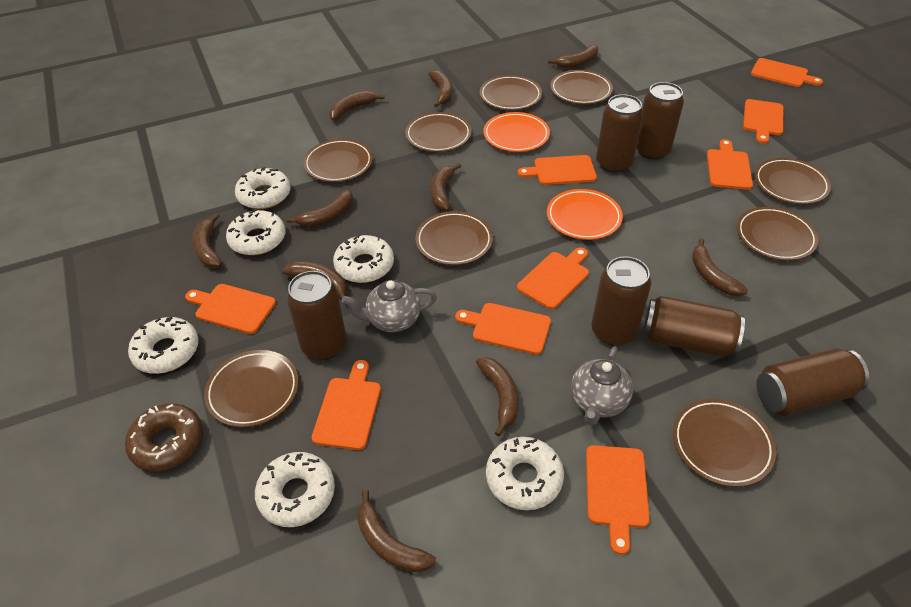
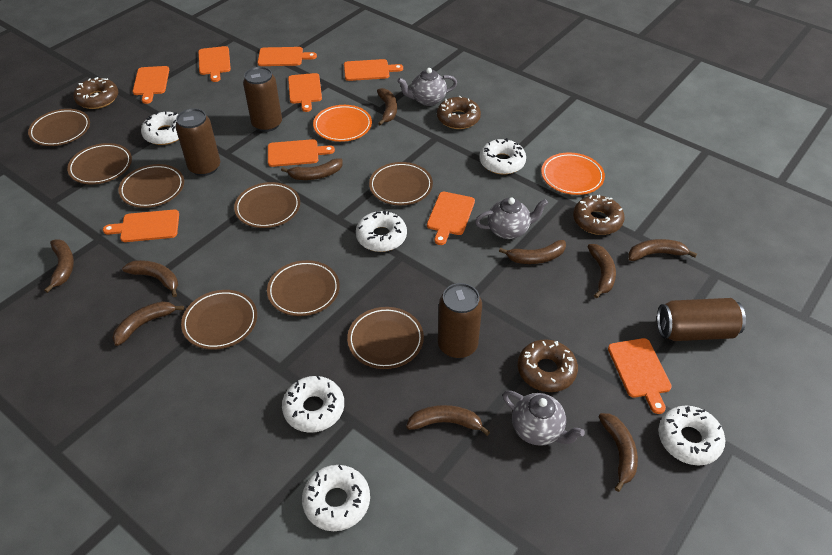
brown can: [286,271,347,360] [592,256,651,346] [596,94,643,173] [636,82,684,160] [643,296,745,356] [756,348,869,416] = 6 -> [175,108,220,176] [243,67,282,132] [438,283,482,359] [657,298,746,341] = 4
brown donut: [125,403,203,471] = 1 -> [73,77,118,109] [437,96,481,129] [518,339,578,392] [573,195,625,235] = 4
brown plate: [204,350,299,427] [303,139,373,182] [405,112,472,152] [415,211,493,265] [480,75,542,110] [550,70,613,104] [673,399,776,487] [737,207,819,261] [755,158,831,204] = 9 -> [28,109,90,146] [67,143,132,184] [118,164,184,208] [181,290,257,350] [234,182,300,228] [267,260,340,316] [347,307,424,369] [369,162,433,205] = 8
grey teapot: [342,280,437,332] [571,346,633,426] = 2 -> [397,68,457,106] [475,198,548,239] [503,391,585,446] = 3

